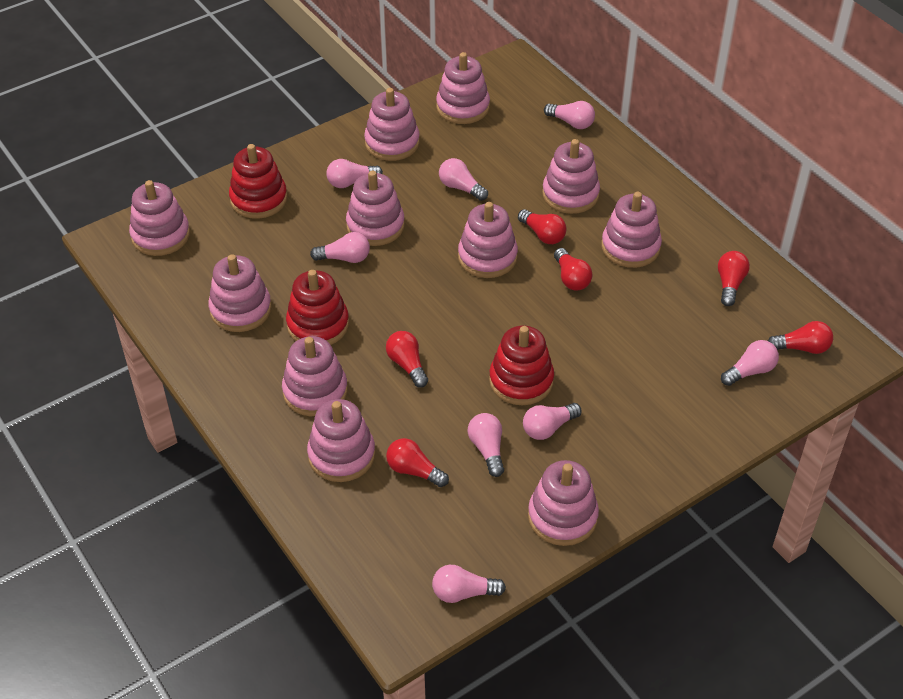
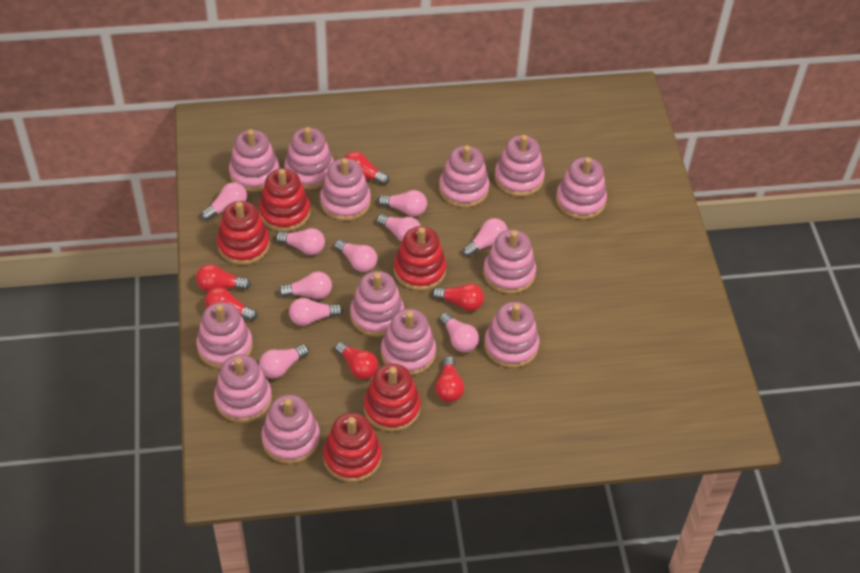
pink light bulb: [310,232,370,263] [326,159,383,188] [432,565,506,603] [439,158,488,201] [468,413,504,477] [523,403,581,440] [544,101,595,129] [721,340,779,386] = 8 -> [201,182,247,221] [259,344,309,378] [275,228,325,255] [278,271,332,299] [289,298,343,326] [334,239,377,272] [377,190,427,216] [377,213,421,242] [440,312,479,352] [463,218,508,257] = 10
pink stacking toy: [129,180,190,256] [208,254,272,332] [282,336,348,416] [307,399,375,482] [346,171,405,246] [364,88,420,161] [436,52,490,124] [458,202,518,278] [528,460,599,546] [542,139,600,214] [601,192,662,268] = 11 -> [196,302,253,369] [214,354,272,423] [229,129,279,192] [261,395,320,464] [284,127,334,190] [320,158,371,221] [350,271,404,337] [381,309,436,375] [439,145,489,208] [483,229,536,294] [484,302,539,368] [494,135,545,197] [556,157,607,220] = 13
red stacking toy: [229,144,287,219] [286,270,349,345] [489,326,554,405] = 3 -> [217,201,270,265] [259,169,311,232] [323,413,382,482] [364,363,421,432] [394,226,446,291] = 5

